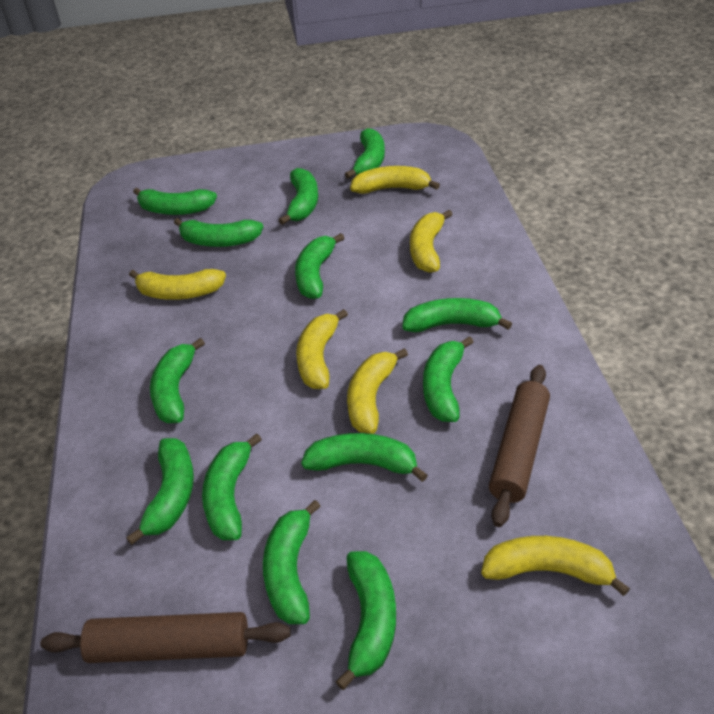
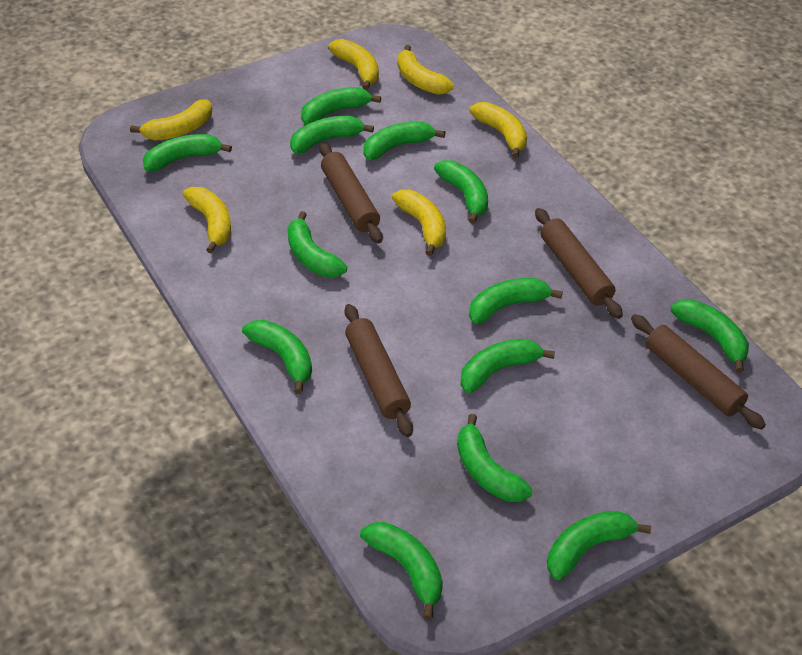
brown rolling pin: [40,612,291,663] [489,365,550,527] = 2 -> [319,143,382,244] [344,304,413,437] [535,208,623,319] [631,314,766,430] = 4

